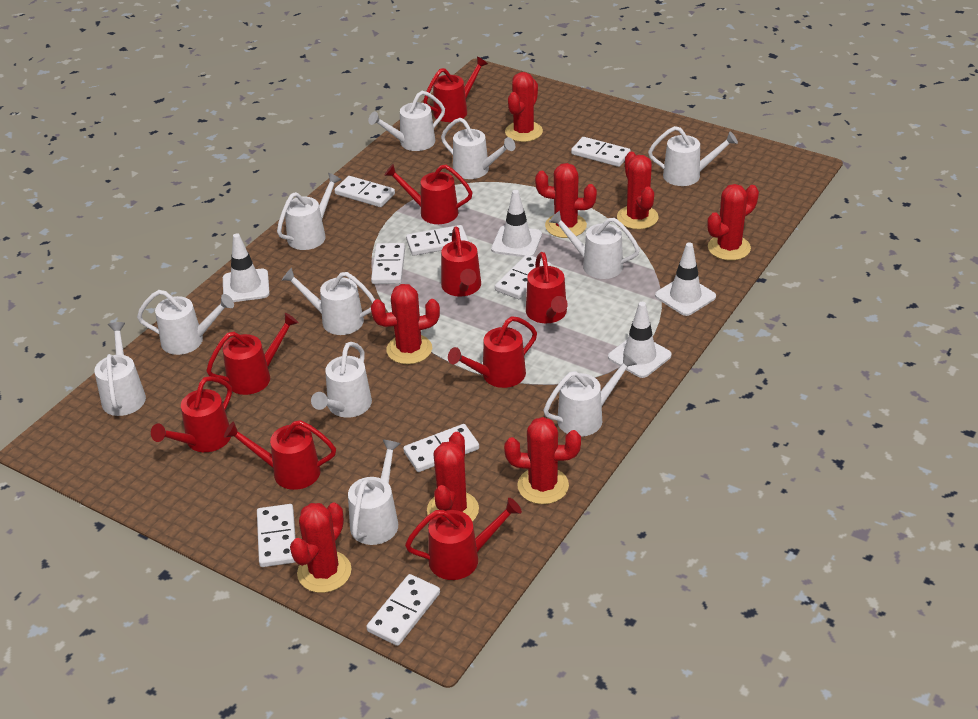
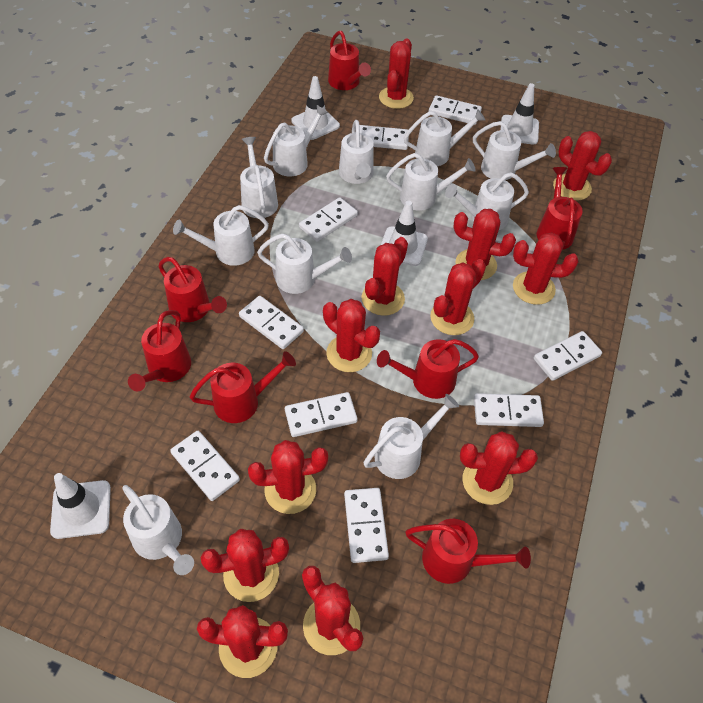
red cactus: [290,502,351,593] [371,284,440,364] [427,432,479,522] [504,417,581,504] [505,72,543,142] [535,163,597,238] [617,152,658,229] [707,184,759,261] = 8 -> [197,605,288,678] [201,529,289,602] [248,440,328,514] [302,566,363,655] [323,299,380,372] [361,237,408,316] [379,38,414,109] [430,259,486,335] [453,209,516,280] [460,431,538,505] [513,232,578,305] [553,131,612,201] = 12
red watering can: [151,376,232,452] [206,313,299,395] [224,420,336,490] [384,164,473,224] [405,498,522,580] [423,56,488,122] [441,226,481,297] [448,316,537,388] [526,252,568,323] = 9 -> [128,310,191,391] [158,257,227,322] [190,351,296,423] [328,31,371,90] [377,339,479,399] [405,519,531,584] [537,167,583,250] = 7
white domino: [257,504,296,567] [334,176,395,207] [366,574,440,646] [371,243,405,284] [403,424,479,472] [406,225,469,256] [495,254,551,299] [571,137,631,167] = 8 -> [170,430,240,501] [239,296,304,349] [285,392,358,437] [299,197,358,242] [344,488,389,563] [360,125,409,150] [429,95,482,125] [474,393,544,427] [534,331,602,381] = 9

